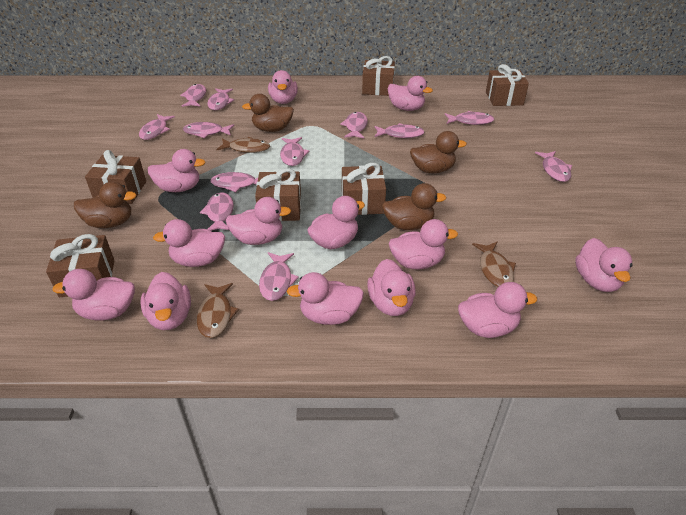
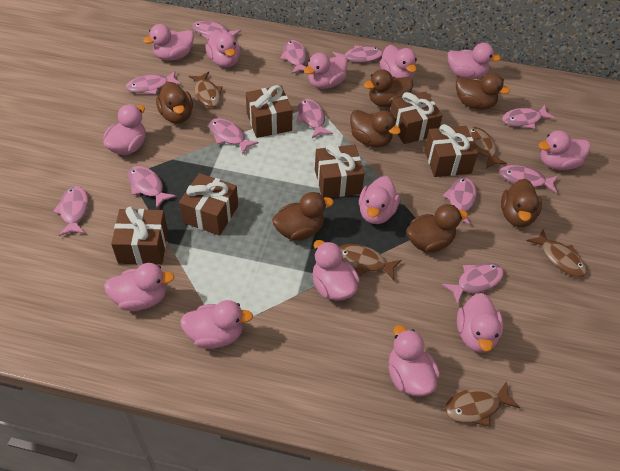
brown duck: [74,182,137,228] [242,94,294,132] [382,183,446,230] [410,131,467,173] = 4 -> [156,82,193,124] [272,192,334,241] [350,110,401,148] [364,69,413,107] [406,204,468,253] [456,73,510,110] [501,179,542,227] = 7
brown fish: [197,283,239,338] [217,137,270,153] [472,242,516,287] = 3 -> [189,72,223,107] [339,244,401,280] [445,381,520,427] [468,127,507,169] [527,229,587,277] = 5

